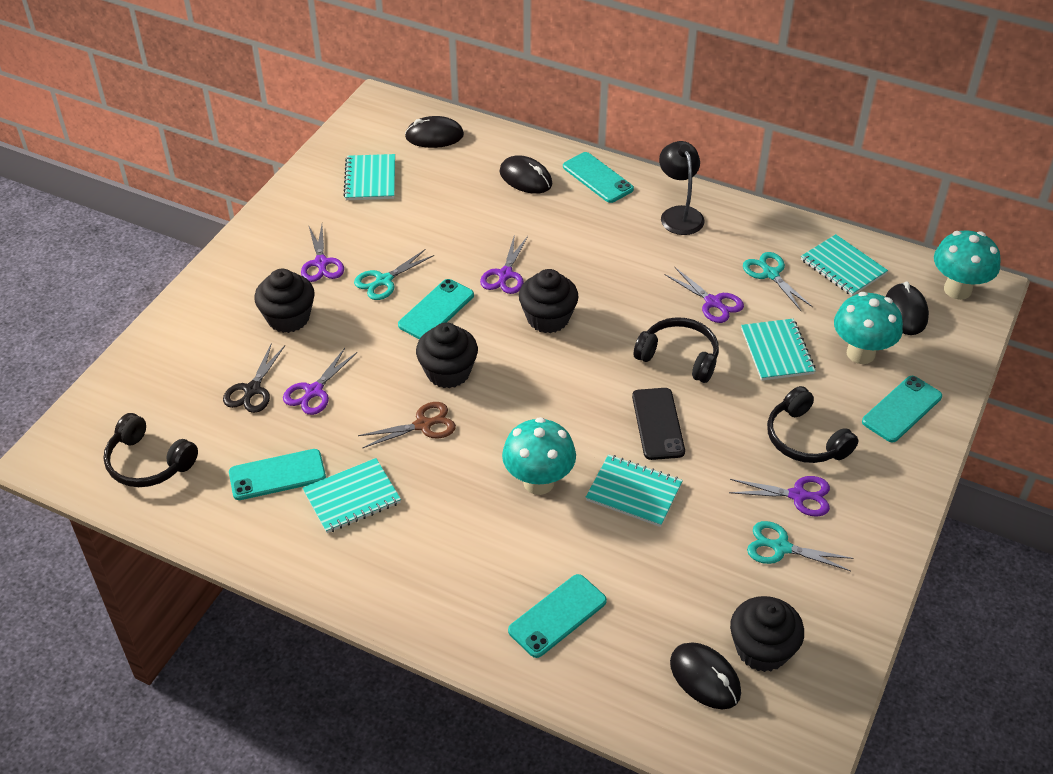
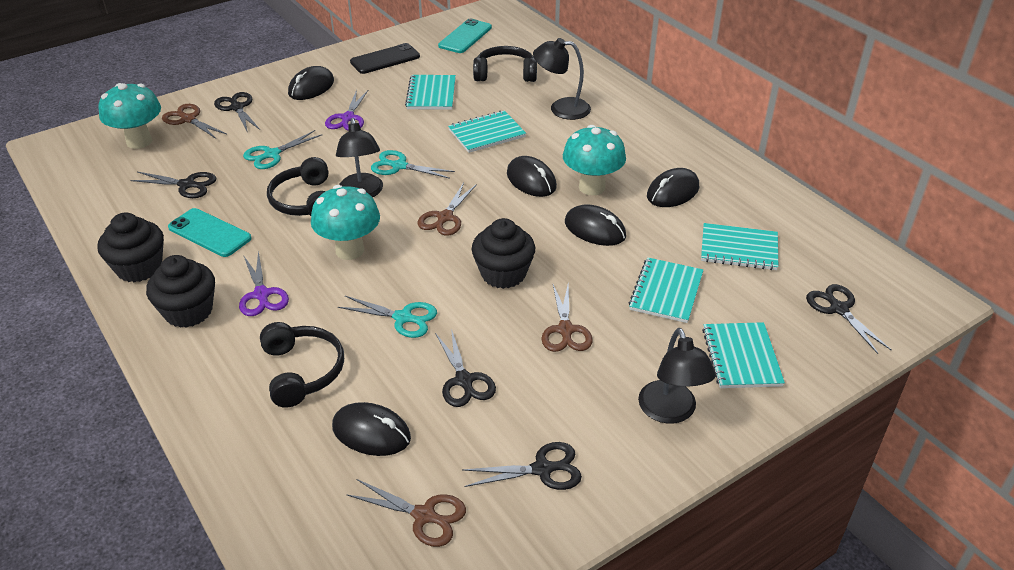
black cupcake: [254,269,315,333] [416,323,478,388] [519,269,578,333] [730,596,804,672] = 4 -> [97,213,164,282] [146,255,215,328] [472,218,535,289] = 3
black lamp: [659,141,705,235] = 1 -> [336,118,383,197] [533,38,591,120] [638,328,716,424] = 3
black mouse: [405,116,464,148] [499,155,552,194] [670,642,741,709] [886,281,929,335] = 4 -> [288,66,334,100] [332,402,411,456] [507,156,557,197] [565,204,626,246] [647,168,699,207] = 5
black scissors: [223,343,285,413] = 1 -> [130,172,216,198] [214,92,260,133] [435,329,496,407] [463,442,582,490] [806,284,891,354] = 5
brown scissors: [358,402,456,448] = 1 -> [162,104,227,139] [346,479,466,547] [417,183,477,236] [542,284,593,352] = 4
purple scissors: [283,348,357,415] [301,225,344,282] [480,234,528,294] [665,267,744,323] [729,476,830,517] = 5 -> [239,251,289,316] [325,90,368,130] = 2
turquoise phone: [229,449,326,500] [398,279,474,339] [508,574,607,658] [563,152,634,203] [862,376,942,442] = 5 -> [168,208,252,257] [438,18,492,53] = 2

